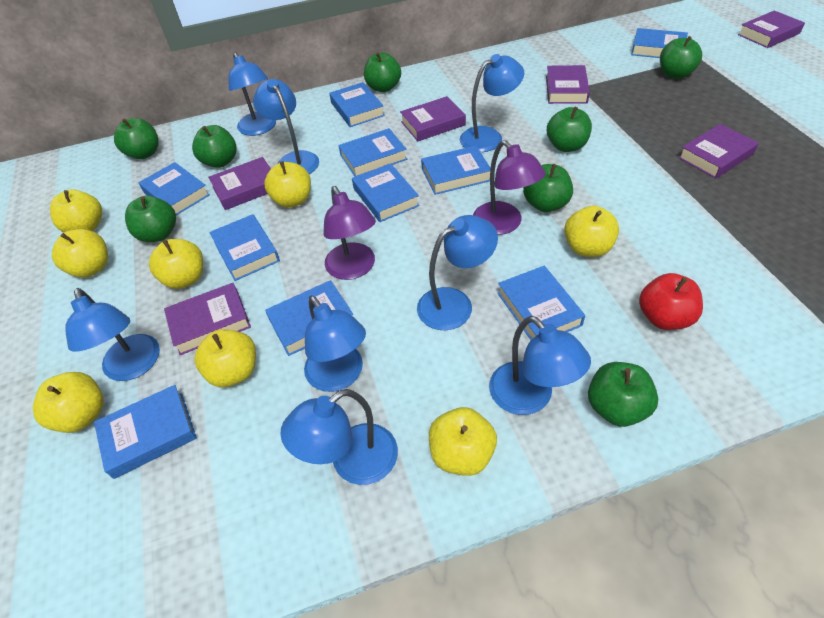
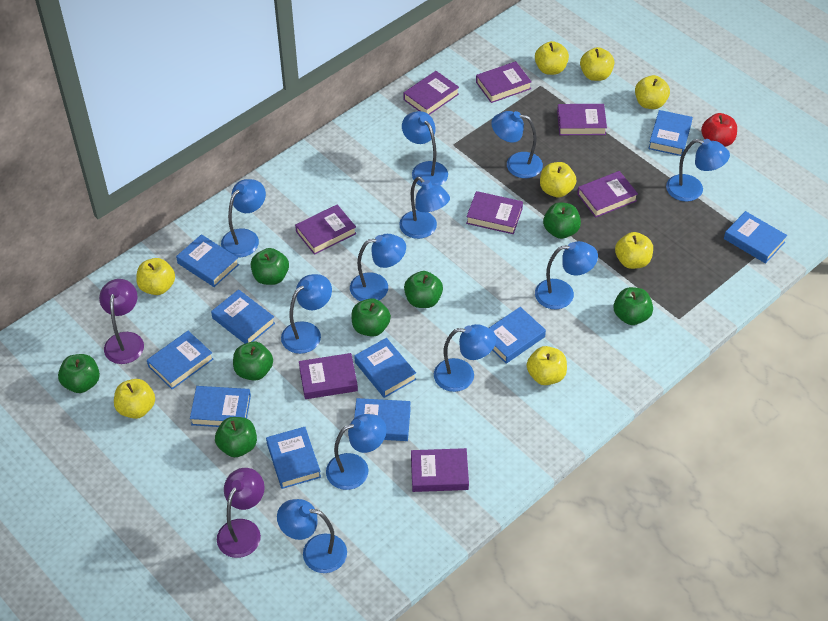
blue lamp: [65,288,160,381] [228,52,276,136] [253,79,319,174] [280,389,398,485] [304,295,366,392] [417,215,498,330] [460,54,524,152] [489,316,591,415] = 8 -> [221,179,266,258] [277,499,347,573] [281,274,332,354] [326,414,386,490] [350,234,406,302] [399,177,450,239] [402,111,448,186] [434,324,496,392] [491,111,543,178] [535,241,598,309] [666,139,730,202] = 11
purple book: [164,283,251,355] [208,157,271,210] [400,96,466,141] [546,65,590,104] [678,124,759,179] [738,10,805,48] = 6 -> [295,204,357,255] [299,353,358,399] [403,71,459,115] [411,448,469,492] [466,191,523,234] [476,61,532,103] [557,104,607,135] [577,171,638,218] = 8

